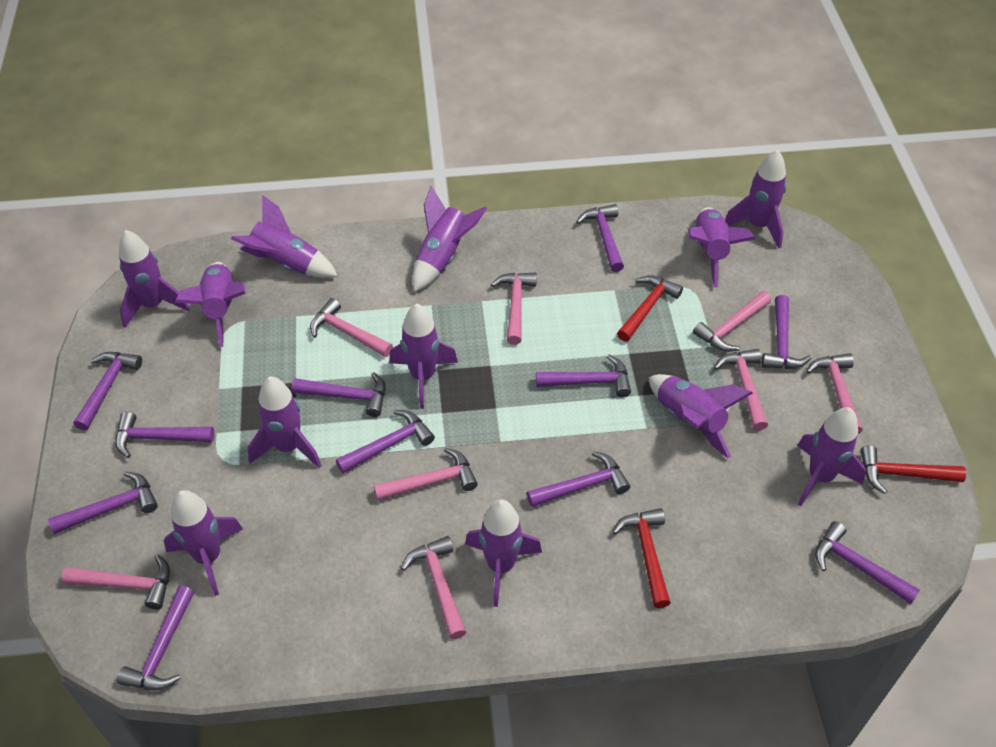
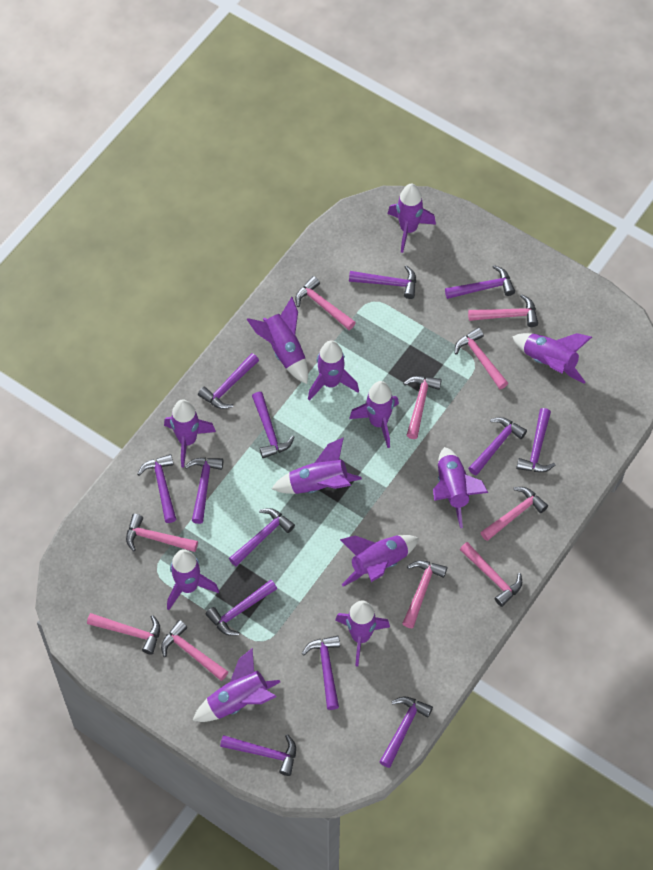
pink hammer: [61,554,170,609] [310,298,393,357] [374,447,478,501] [401,536,466,639] [490,273,537,345] [693,291,771,352] [714,349,768,431] [806,353,863,434] = 8 -> [87,613,160,655] [126,514,198,552] [161,620,228,681] [295,276,356,330] [402,560,447,628] [403,376,442,439] [455,327,508,389] [460,542,522,607] [468,294,538,327] [480,487,548,541] = 10
purple hammer: [48,472,158,534] [73,352,142,430] [116,411,214,458] [117,585,194,690] [291,372,386,417] [336,410,435,474] [527,451,630,507] [536,354,631,397] [576,204,624,272] [762,295,811,369] [815,521,920,604] = 11 -> [137,454,176,523] [185,458,223,524] [198,353,259,409] [206,580,277,636] [220,734,296,776] [229,508,295,567] [252,392,294,458] [302,635,340,710] [349,265,416,299] [379,696,433,768] [445,265,515,299] [468,417,527,476] [516,408,555,472] = 13
red hammer: [612,508,671,608] [617,275,683,342] [860,445,966,494] = 3 -> none = 0

